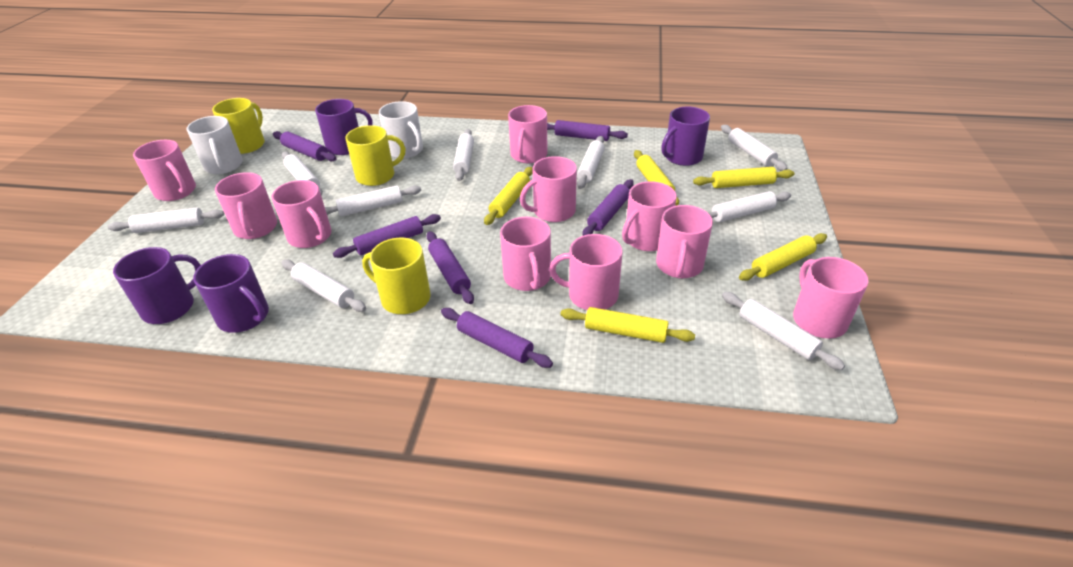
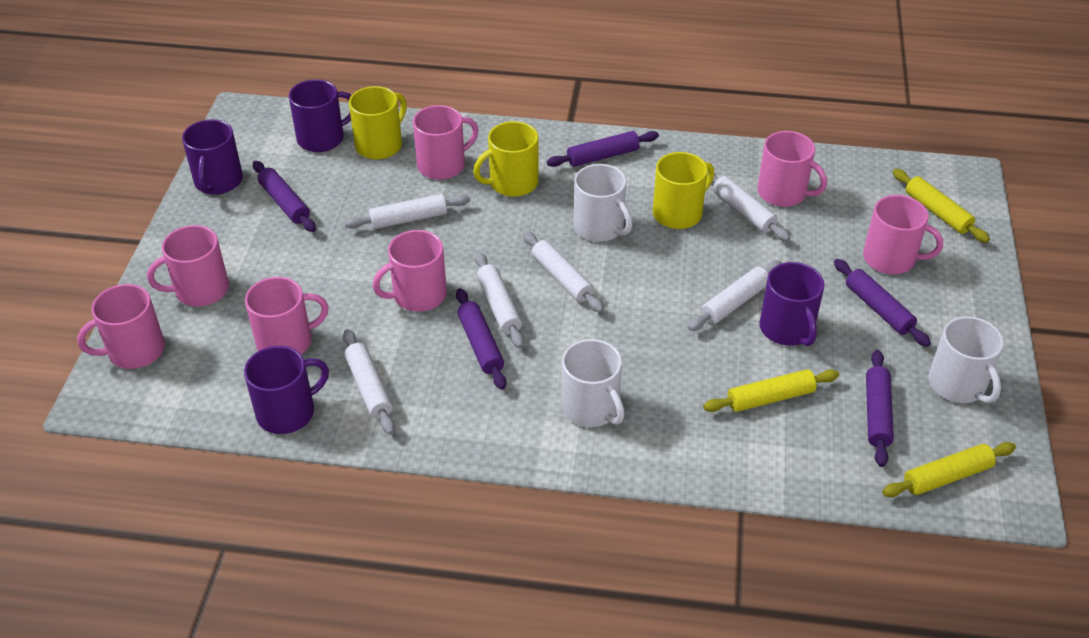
pink mug: [133,140,196,201] [215,172,277,239] [271,180,331,248] [500,217,551,291] [508,105,548,163] [520,156,577,222] [549,234,623,310] [622,181,677,251] [656,205,713,278] [793,257,869,339] = 10 -> [77,284,165,369] [147,225,229,307] [245,277,329,355] [373,230,447,312] [413,105,479,180] [757,131,827,207] [863,195,943,274] = 7
purple rolling pin: [273,131,336,162] [333,214,441,258] [426,231,474,304] [441,308,553,368] [547,120,628,141] [582,179,634,236] = 6 -> [253,161,316,232] [456,288,506,390] [547,131,659,167] [834,259,931,347] [866,350,894,467] = 5
white mug: [186,116,243,174] [379,101,423,159] = 2 -> [561,339,625,427] [574,164,633,242] [928,316,1004,404] = 3
white rolling pin: [108,208,224,233] [281,260,366,312] [282,151,323,196] [325,185,421,216] [453,129,474,181] [577,136,605,189] [708,191,791,222] [721,125,788,171] [722,292,845,370] = 9 -> [343,329,395,435] [345,194,470,229] [475,252,524,348] [523,231,604,313] [688,261,782,331] [707,173,790,241] = 6
yellow rolling pin: [484,167,533,225] [560,307,695,343] [634,150,679,206] [693,167,794,188] [739,233,827,281] = 5 -> [703,369,839,412] [882,442,1016,497] [893,169,990,243] = 3

